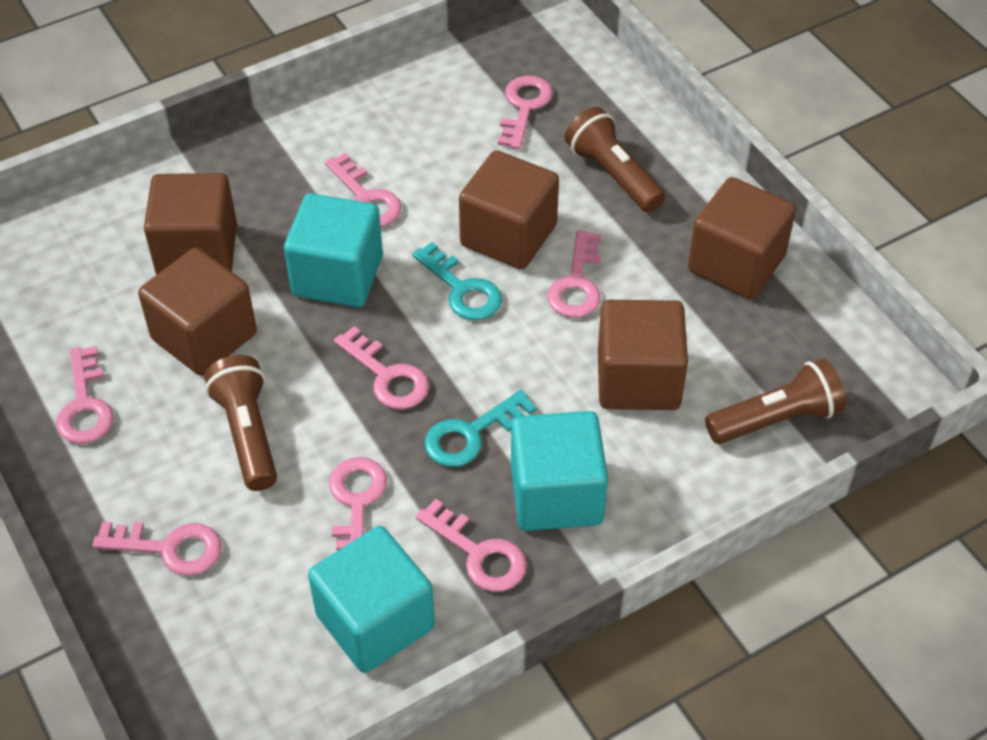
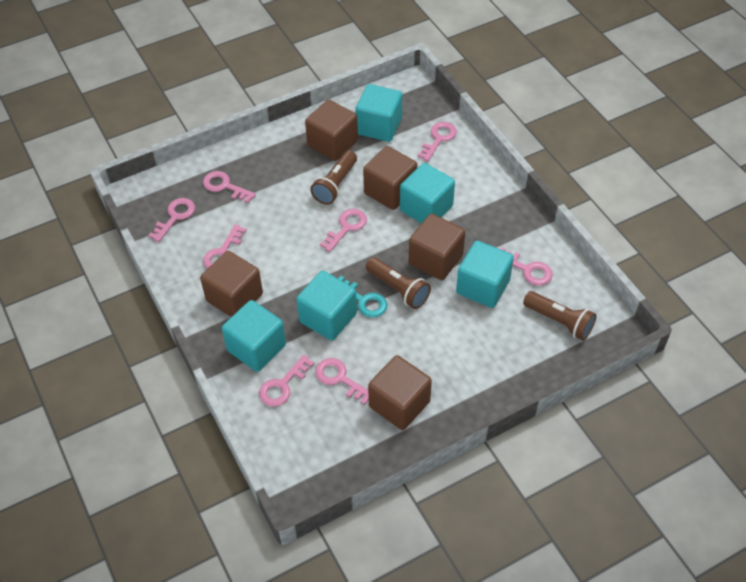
turquoise cube: [284,193,383,307] [308,526,435,673] [511,411,608,531] = 3 -> [222,300,286,372] [296,271,357,341] [355,84,402,142] [400,163,455,223] [456,241,514,308] = 5
turquoise key: [412,242,502,320] [424,390,536,467] = 2 -> [338,276,387,318] = 1

